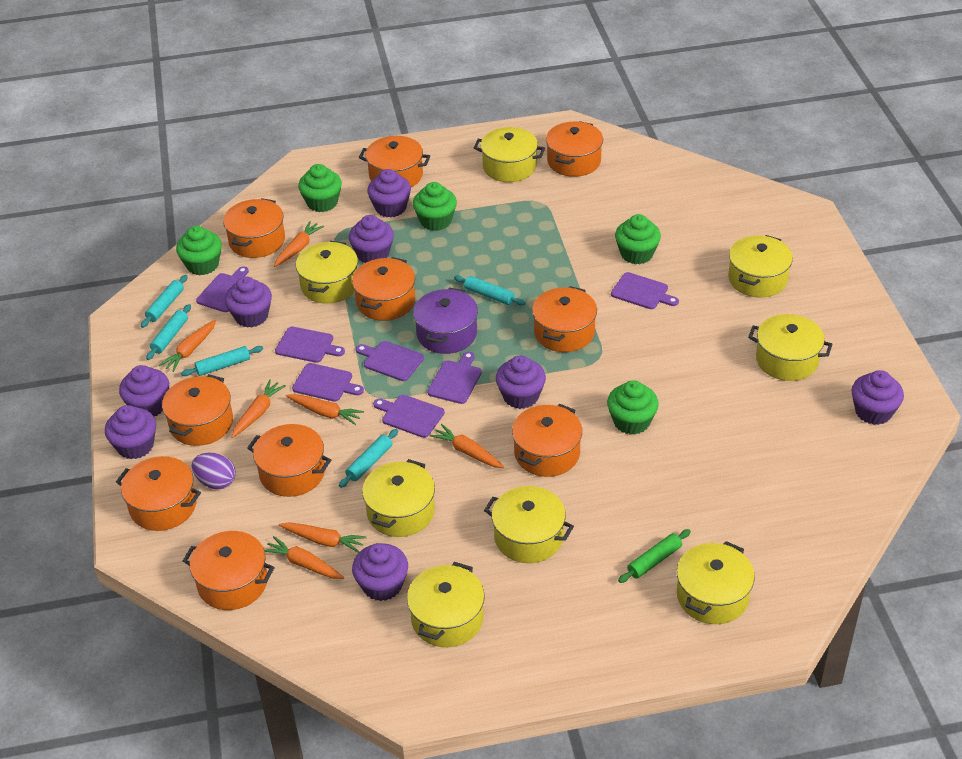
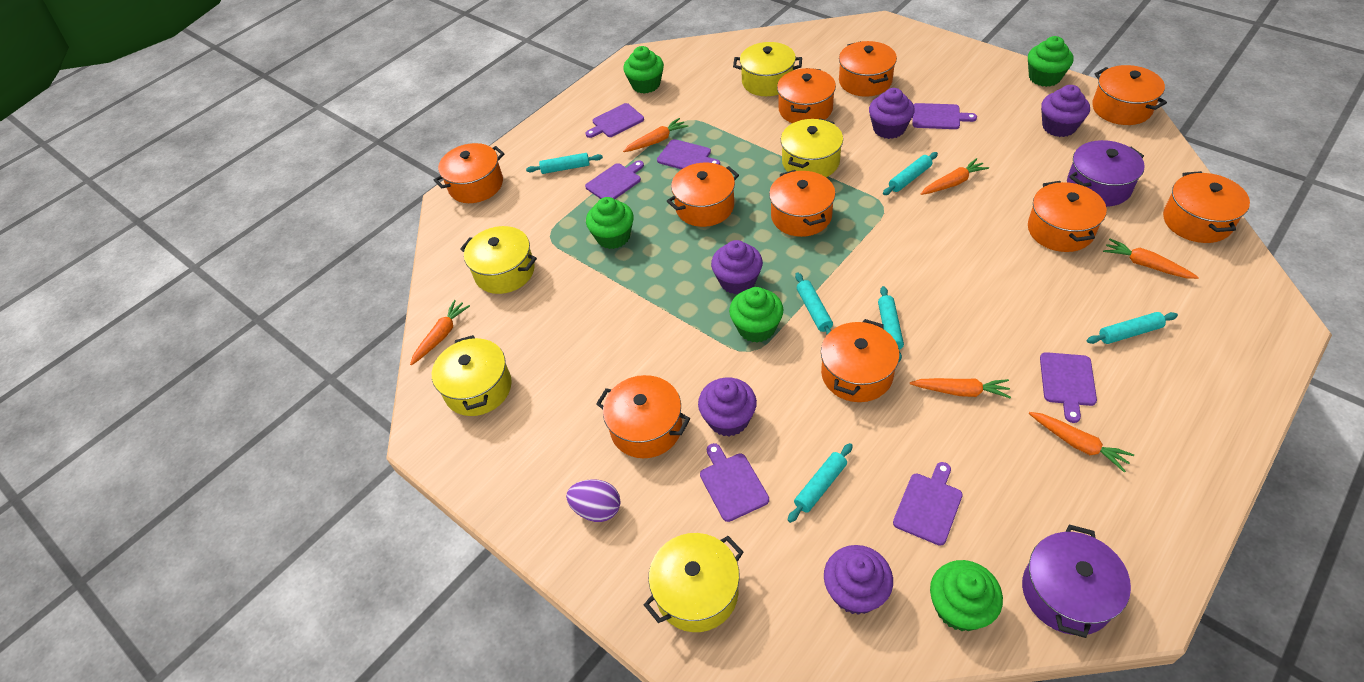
green rolling pin: [618,529,691,583] = 1 -> none = 0
orange carrot: [159,320,216,372] [231,380,286,438] [264,536,344,579] [274,221,324,267] [279,522,367,553] [286,394,364,425] [430,424,504,468] = 7 -> [410,300,470,365] [623,118,688,152] [910,378,1011,399] [921,158,989,195] [1029,412,1134,473] [1103,239,1199,279] = 6
purple cupcake: [105,405,156,459] [119,365,169,416] [225,276,272,328] [349,215,394,263] [352,543,408,601] [367,169,411,218] [496,355,546,409] [852,370,904,425] = 8 -> [698,377,757,436] [711,240,763,294] [824,545,893,615] [869,88,915,139] [1041,85,1090,137] = 5
purple pot: [413,288,478,354] = 1 -> [1022,524,1131,638] [1067,140,1145,207] = 2
turquoise rolling pin: [141,275,188,328] [146,304,191,360] [181,346,263,376] [339,429,398,488] [454,275,525,306] = 5 -> [526,153,603,174] [788,443,853,523] [795,273,833,334] [878,286,904,362] [883,152,938,195] [1087,312,1178,344] = 6
yellow pot: [296,241,358,304] [362,459,435,537] [407,562,485,647] [474,127,545,182] [484,486,574,563] [677,541,755,624] [728,235,793,298] [748,314,832,381] = 8 -> [432,335,512,416] [460,226,537,294] [644,533,743,632] [733,42,802,96] [781,119,843,177] = 5

